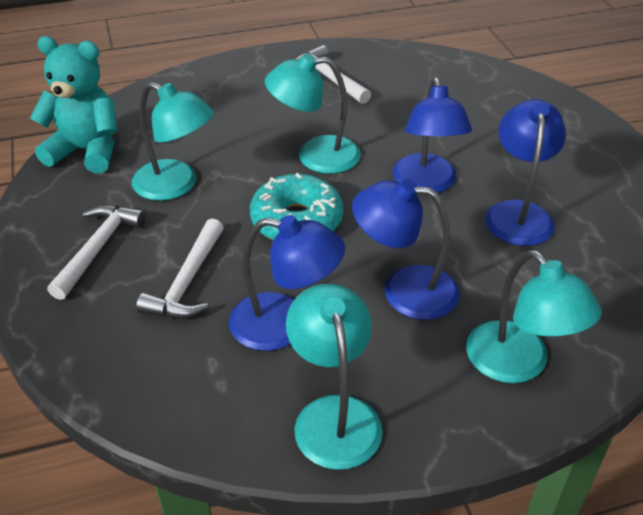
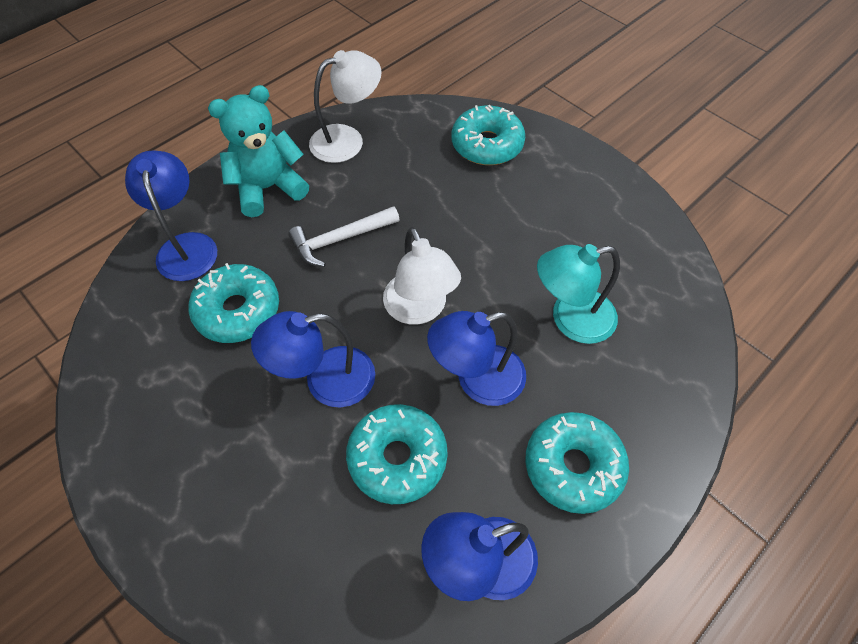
turquoise donut: [250,173,343,240] = 1 -> [188,263,279,343] [346,404,448,504] [452,105,525,165] [526,412,629,514] = 4
turquoise lamp: [132,82,214,201] [265,54,361,174] [286,284,383,470] [466,250,602,383] = 4 -> [537,244,620,344] = 1
white hammer: [47,205,146,300] [136,218,224,319] [295,45,371,104] = 3 -> [288,206,400,267] = 1
white lamp: none = 0 -> [309,50,382,163] [383,227,461,325] = 2

